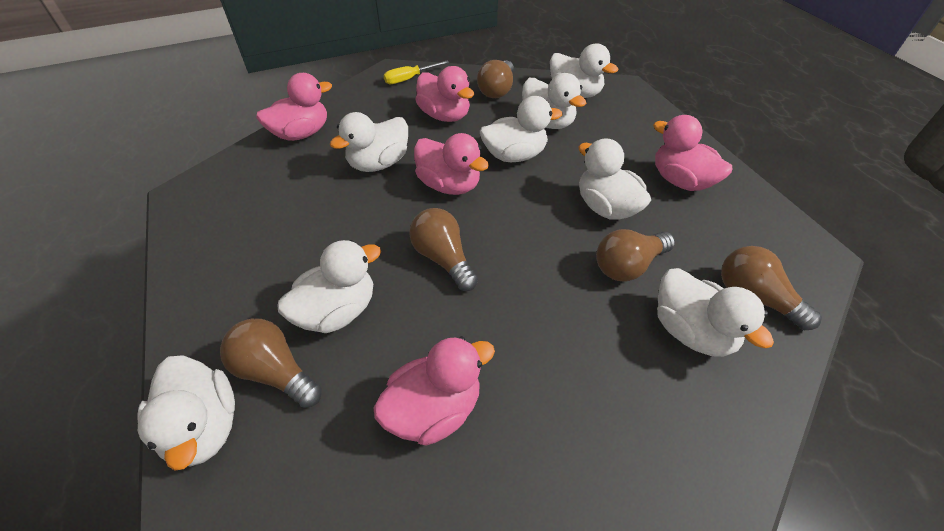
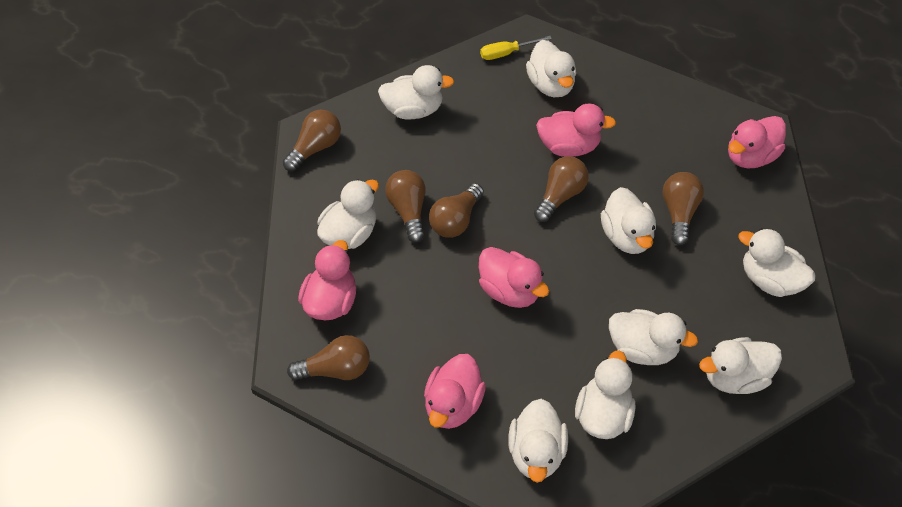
brown light bulb: [220,318,322,408] [409,208,478,291] [477,60,514,98] [596,229,675,281] [721,246,822,330] = 5 -> [283,110,341,171] [287,335,370,381] [385,170,426,243] [429,183,484,238] [534,156,589,222] [662,172,704,245] = 6
white duck: [137,356,235,471] [277,240,381,333] [330,112,408,172] [480,96,563,162] [522,73,586,129] [550,43,618,98] [578,138,651,220] [657,268,774,357] = 8 -> [317,179,379,249] [378,65,454,119] [508,399,568,483] [526,40,576,97] [575,351,635,439] [601,187,656,254] [609,309,698,365] [699,337,782,394] [738,228,816,297] = 9

